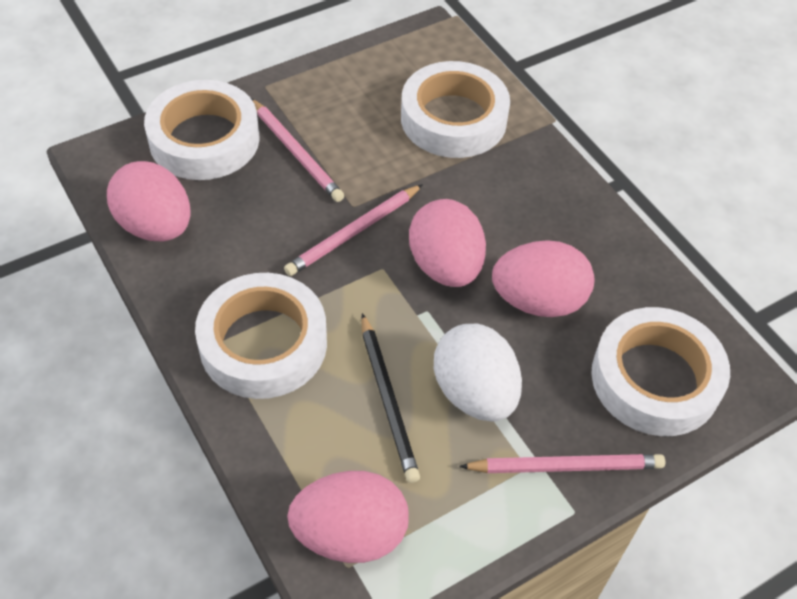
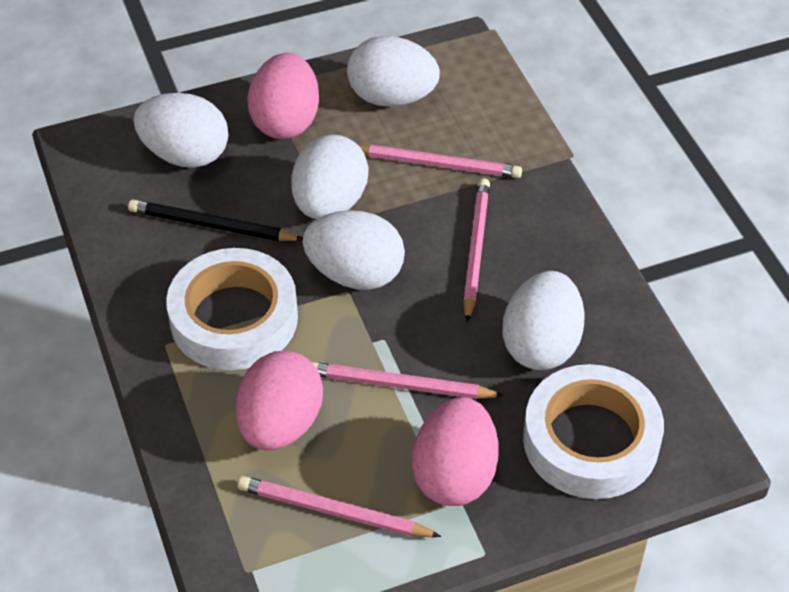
pink egg: [107,161,191,241] [287,471,409,563] [409,199,486,287] [492,240,594,317] = 4 -> [236,351,323,451] [247,53,319,139] [412,397,498,506] = 3
pink pencil: [251,99,344,202] [284,184,423,276] [459,454,665,473] = 3 -> [238,476,441,537] [312,362,504,399] [358,145,522,178] [463,178,490,323] = 4
white egg: [434,324,522,422] = 1 -> [133,93,228,168] [291,134,368,219] [303,210,405,290] [347,36,440,107] [502,271,585,370] = 5
white tape: [144,80,260,180] [195,273,327,399] [401,61,510,158] [591,307,730,436] = 4 -> [166,248,298,370] [523,364,664,499] = 2

